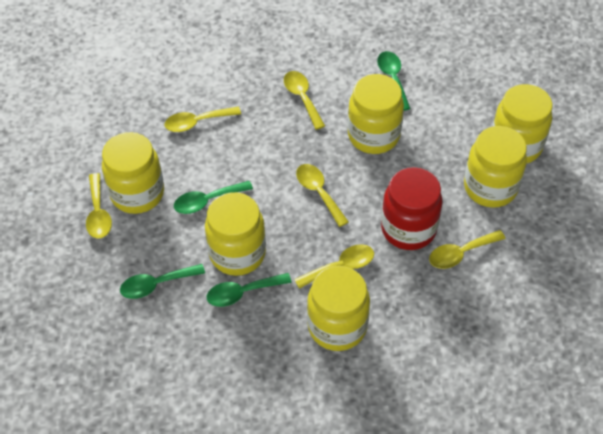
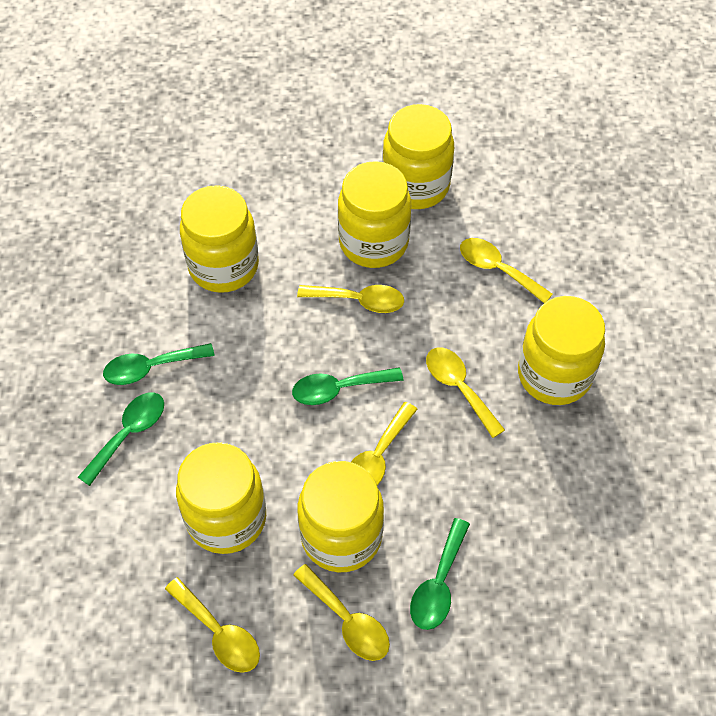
red jar: [381,167,442,250] = 1 -> none = 0

